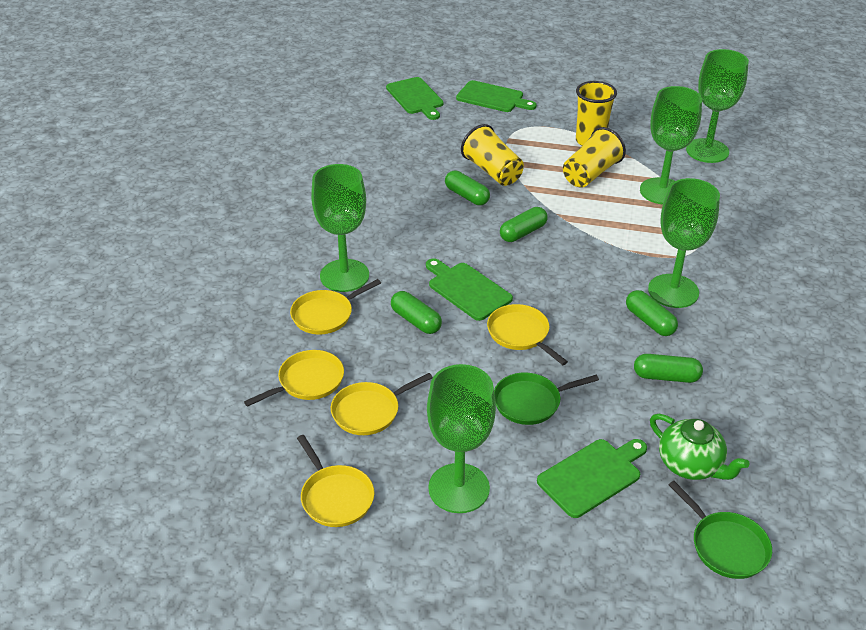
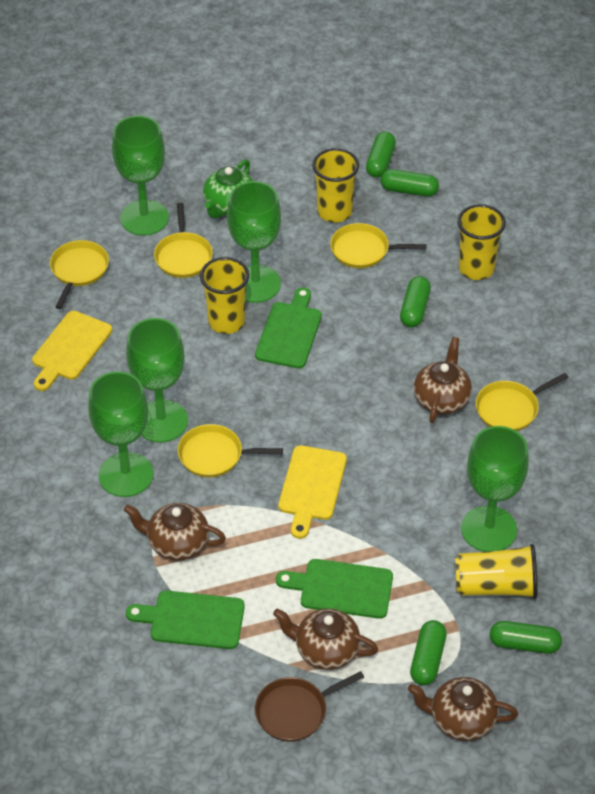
brown pan: none = 0 -> [255,671,364,742] = 1
brown teapot: none = 0 -> [124,503,226,561] [273,608,378,670] [408,677,518,741] [414,337,472,423] = 4
green cutting board: [386,77,444,120] [426,258,513,321] [456,80,537,112] [537,439,647,518] = 4 -> [126,591,245,649] [255,287,322,368] [276,559,393,619] = 3
green pan: [494,372,599,425] [669,481,772,579] = 2 -> none = 0
yellow cup: [461,124,524,186] [563,127,626,188] [576,81,617,146] = 3 -> [200,257,249,334] [312,148,359,223] [455,544,538,599] [457,204,506,280] = 4
yellow cutting board: none = 0 -> [32,311,112,391] [278,445,347,539] = 2

